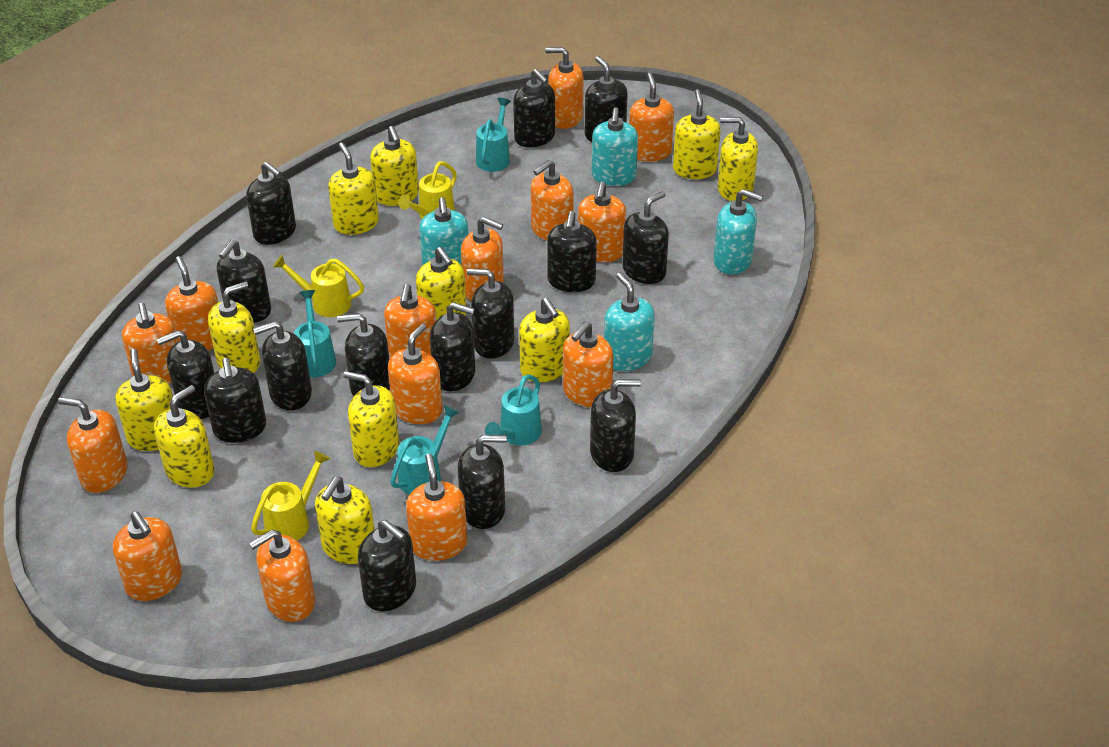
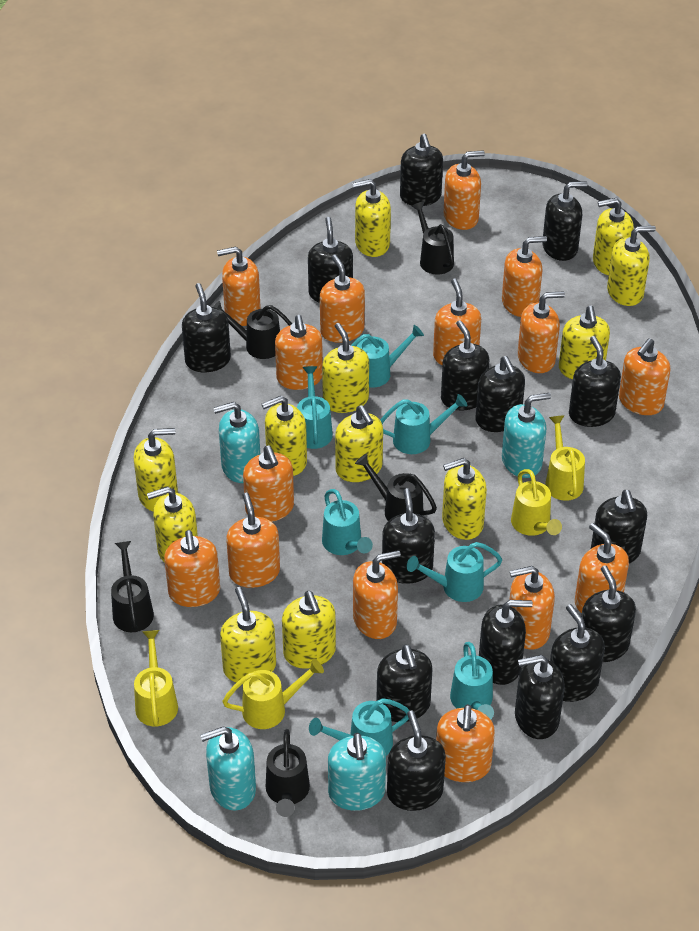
black watering can: none = 0 -> [111,541,154,632] [213,301,292,359] [266,729,310,817] [355,453,437,521] [412,201,454,275] = 5
orange soap dispenser: [58,397,128,493] [113,511,182,601] [122,303,179,384] [165,256,218,351] [249,529,315,622] [384,284,437,358] [388,323,443,424] [406,453,467,561] [461,217,504,301] [531,160,574,241] [545,47,584,129] [563,321,613,407] [578,181,626,262] [629,73,674,162] = 14 -> [164,530,220,607] [217,247,261,326] [226,493,280,588] [243,445,294,522] [275,315,323,390] [320,254,365,343] [353,550,401,639] [433,279,481,365] [436,704,495,782] [443,151,485,230] [502,236,547,317] [509,566,555,650] [518,291,565,373] [575,523,629,613] [619,338,671,415] = 15
turquoise watering can: [294,290,336,377] [390,405,459,495] [476,98,511,172] [485,374,542,445] = 4 -> [297,366,333,449] [309,698,410,756] [322,489,373,555] [351,325,424,388] [380,394,467,454] [407,542,502,602] [450,642,494,719] = 7
yellow soap dispenser: [115,349,173,451] [154,385,215,488] [208,281,261,373] [315,477,374,564] [328,143,379,235] [343,371,399,467] [370,126,419,206] [416,247,466,319] [519,298,570,382] [673,89,721,179] [718,117,758,201] = 11 -> [134,428,178,511] [147,486,198,563] [220,587,276,683] [262,396,307,476] [282,591,336,669] [322,323,369,413] [335,405,383,482] [352,179,391,257] [442,458,487,540] [559,306,610,379] [593,198,634,275] [607,226,656,306] = 12
yellow watering can: [251,450,330,541] [273,255,364,317] [398,161,457,219] = 3 -> [134,630,178,726] [222,659,324,729] [511,469,562,536] [545,415,585,501] = 4

